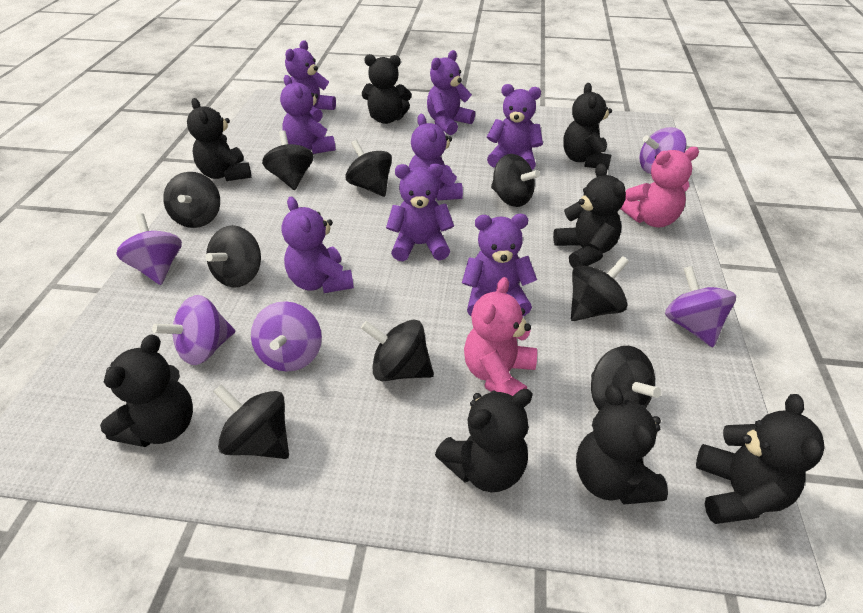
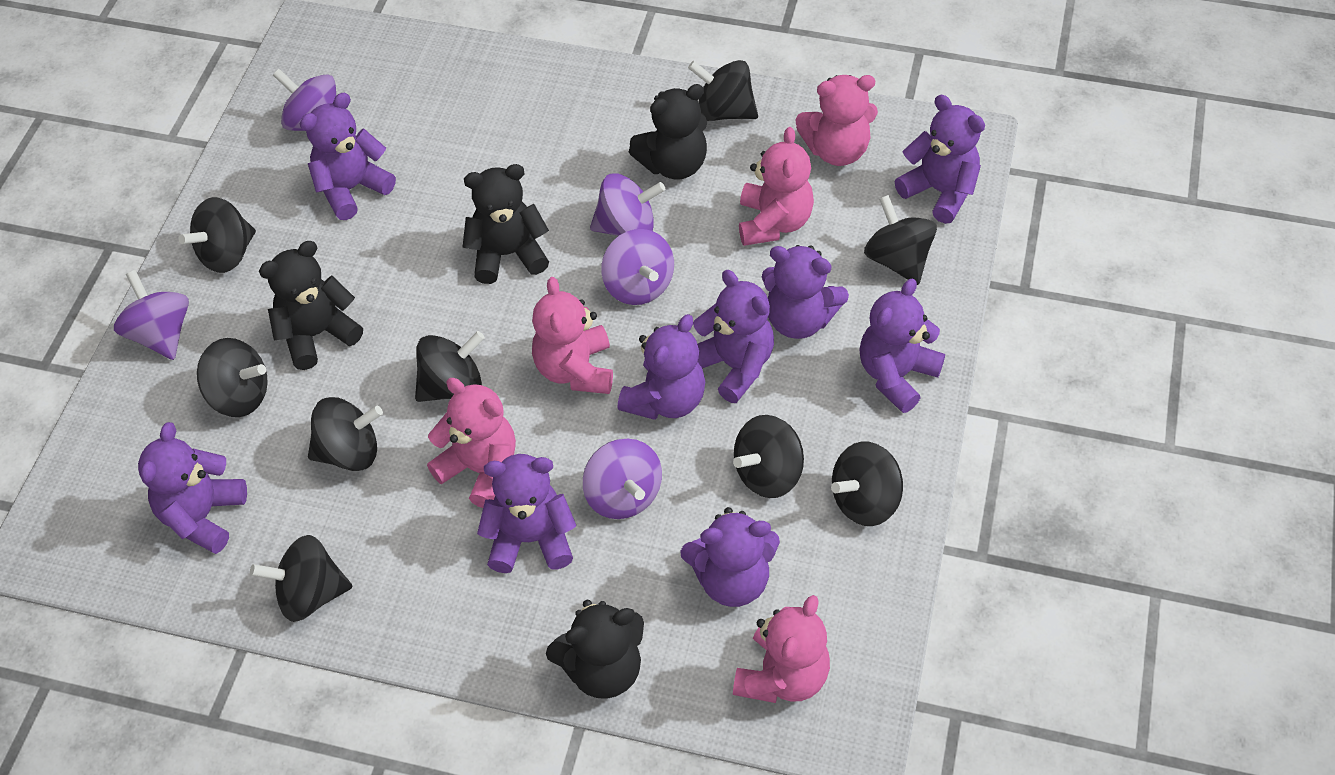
black teddy bear: [100,334,193,447] [187,98,251,181] [362,54,412,124] [435,389,533,492] [553,163,626,268] [563,83,612,170] [576,385,668,505] [696,394,825,524] = 8 -> [259,241,363,370] [463,164,549,284] [546,600,644,699] [629,84,707,180] = 4
pink teddy bear: [464,277,537,396] [621,147,699,227] = 2 -> [427,378,516,508] [532,277,613,394] [733,595,830,703] [739,127,814,246] [796,75,878,166] = 5
purple teddy bear: [280,75,336,154] [282,197,354,293] [285,40,336,122] [386,164,454,261] [409,114,463,201] [427,50,475,135] [462,214,537,316] [487,84,543,170] = 8 -> [138,422,247,554] [300,93,396,220] [477,454,576,573] [617,314,705,420] [680,507,780,607] [693,270,774,403] [762,245,849,339] [859,279,945,413] [895,95,985,224] = 9

